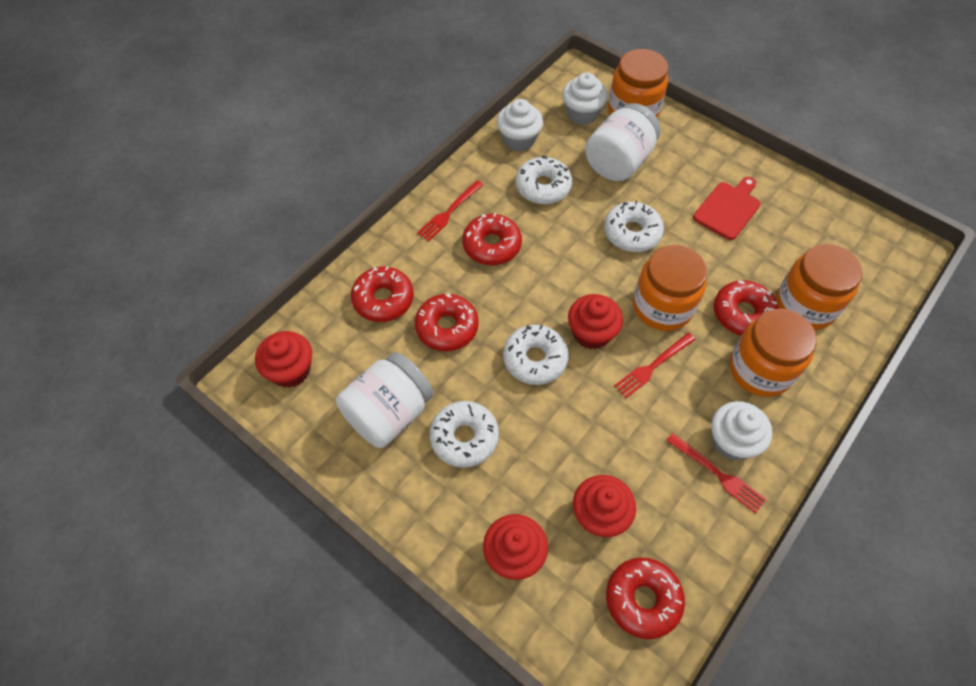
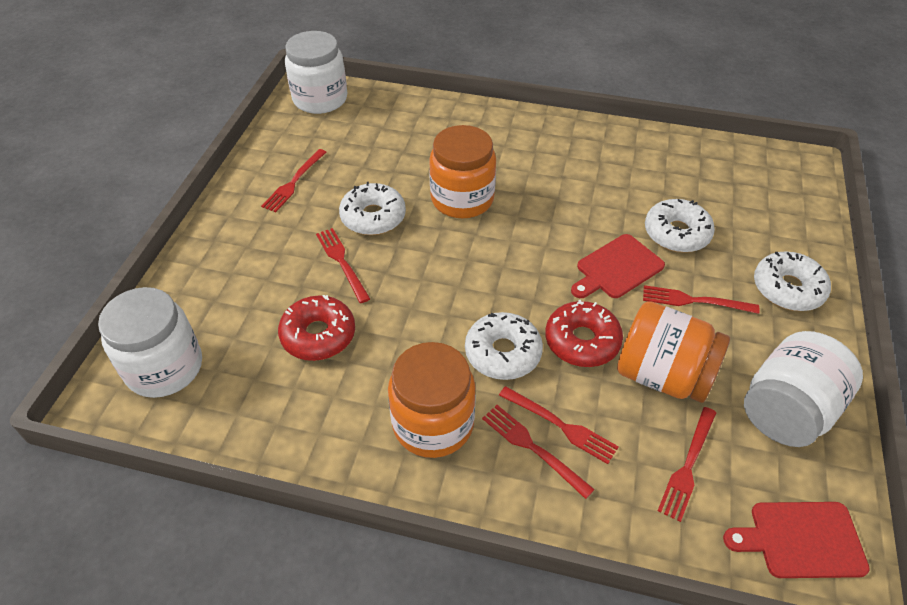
orange jar: [608,49,668,118] [633,245,707,331] [730,309,817,397] [776,244,863,330] = 4 -> [388,342,476,458] [429,125,496,218] [617,301,730,403] = 3
red cupcake: [255,331,312,388] [483,514,548,580] [568,294,623,349] [573,475,636,537] = 4 -> none = 0
red cutting board: [693,177,761,240] = 1 -> [571,234,665,298] [723,502,870,578] = 2
red donut: [351,266,414,322] [415,293,479,351] [462,213,522,265] [606,557,685,639] [714,280,779,336] = 5 -> [278,295,355,361] [545,300,623,367] = 2
red fork: [417,180,483,241] [614,333,696,398] [666,433,766,513] = 3 -> [261,149,326,212] [316,228,370,303] [482,405,595,499] [499,386,619,464] [643,285,760,314] [658,407,716,522] = 6
white cupcake: [497,99,543,152] [562,72,608,125] [711,401,772,460] = 3 -> none = 0
white jar: [336,352,434,448] [585,103,660,181] = 2 -> [98,287,202,398] [285,31,347,114] [744,331,863,447] = 3

